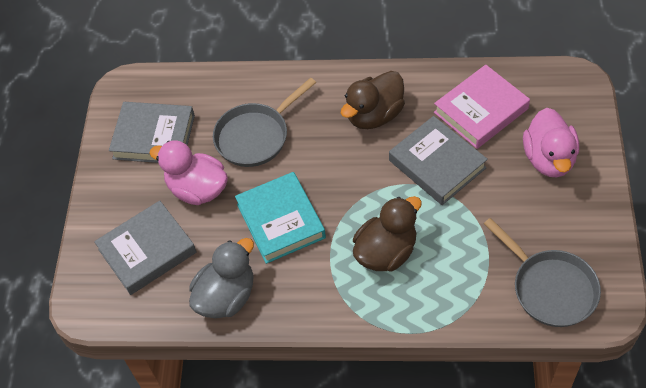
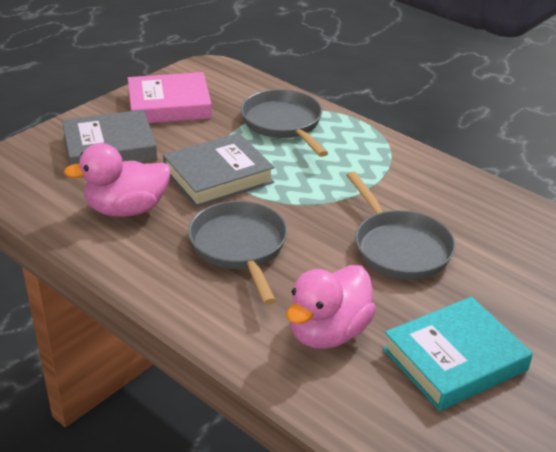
brown duck: [341,71,405,129] [353,196,422,272] = 2 -> none = 0
grey book: [94,201,197,295] [109,102,195,163] [389,116,488,205] = 3 -> [62,110,157,165] [163,133,275,208] = 2
grey duck: [189,238,254,318] = 1 -> none = 0
grey pan: [213,78,316,167] [484,218,601,327] = 2 -> [188,201,287,305] [241,89,328,157] [346,172,456,280] = 3

